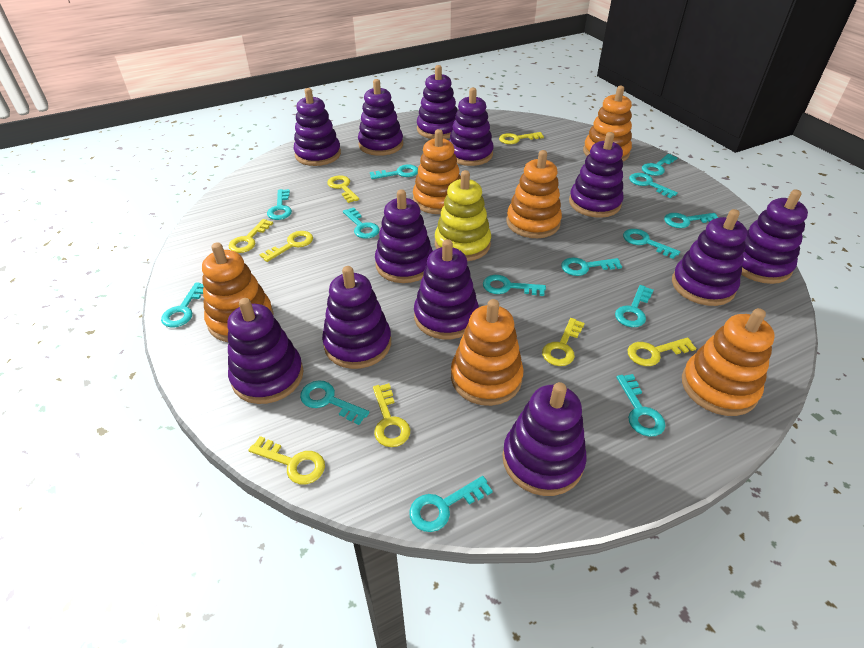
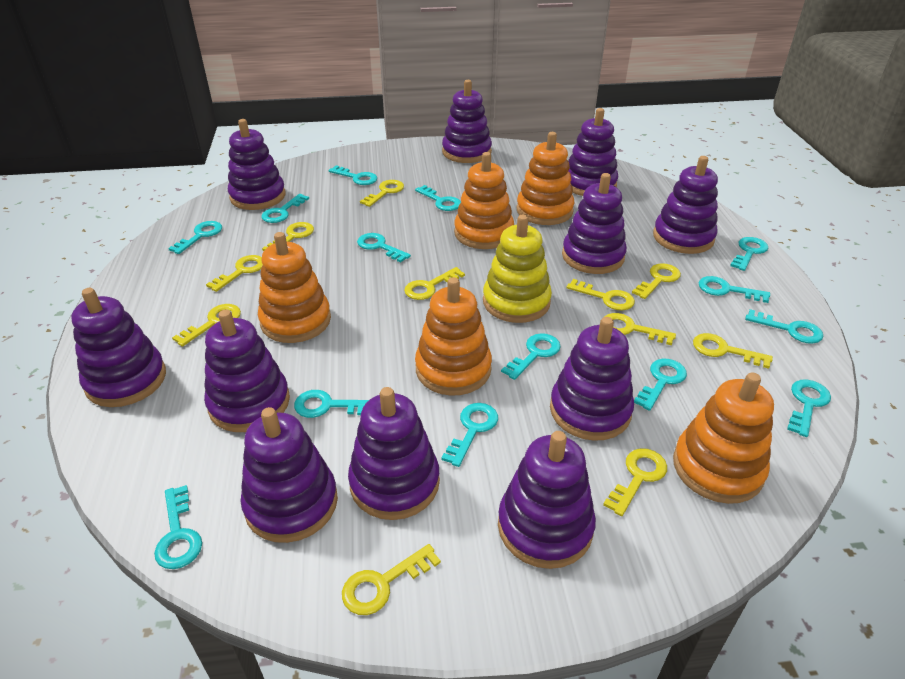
orange stacking toy: [202,242,273,342] [413,129,461,214] [451,299,524,406] [507,150,562,238] [583,86,632,161] [682,308,775,416] = 6 -> [258,232,331,343] [415,277,492,396] [454,152,514,249] [517,132,574,225] [673,372,774,504] = 5
purple stacking toy: [227,298,304,404] [293,88,341,166] [322,266,391,369] [358,79,403,156] [375,189,433,283] [414,239,479,339] [417,65,458,139] [449,88,494,166] [502,382,587,496] [569,132,624,218] [672,209,747,306] [741,189,808,284] = 12 -> [71,288,166,407] [204,310,290,432] [228,119,286,210] [240,407,338,543] [348,387,440,520] [442,80,492,163] [498,431,596,569] [550,317,634,441] [562,173,627,274] [568,108,618,196] [653,156,718,254] = 11
yellow key: [229,219,273,253] [248,436,325,484] [259,231,313,262] [327,175,359,203] [373,383,410,447] [499,132,544,144] [542,318,585,366] [628,337,696,366] = 8 -> [172,304,241,347] [206,255,263,292] [262,222,314,251] [342,544,441,615] [360,180,404,207] [404,267,465,300] [567,279,635,310] [603,448,667,516] [604,313,676,345] [632,263,681,299] [693,333,773,369] = 11

